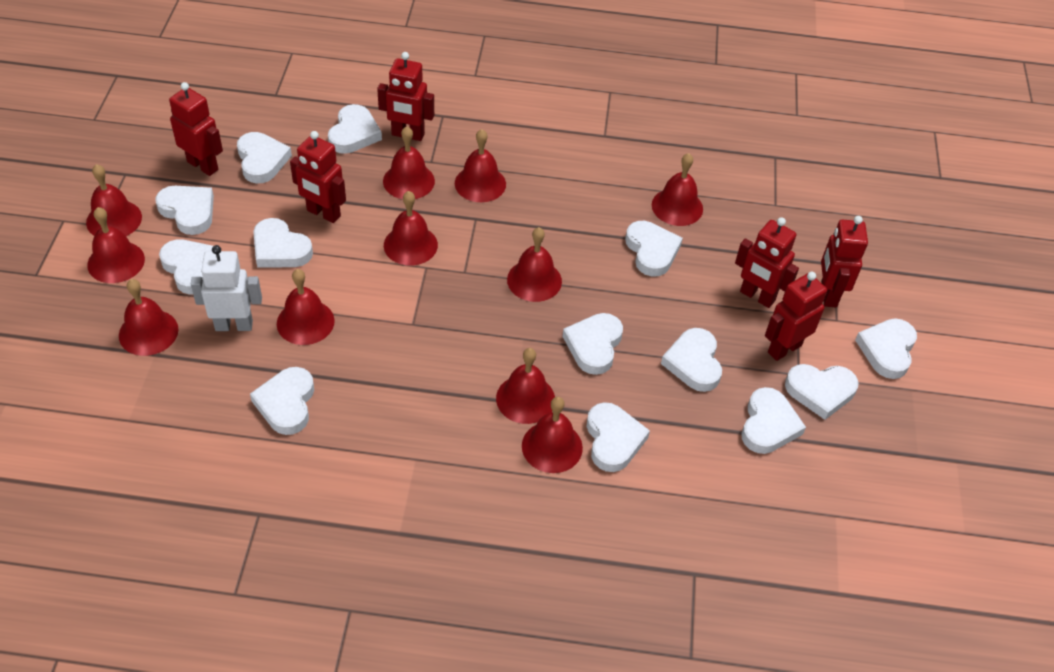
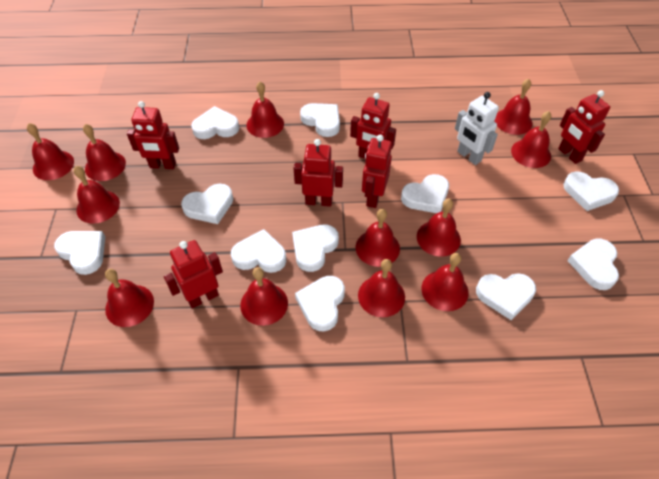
red bell: [86,164,142,236] [87,207,145,283] [119,279,179,356] [277,269,335,345] [383,126,435,199] [384,191,438,266] [455,129,506,202] [496,348,555,424] [507,227,562,302] [522,397,583,473] [652,153,703,226] = 11 -> [27,123,74,180] [74,166,120,224] [83,124,126,181] [105,269,154,327] [240,267,288,326] [247,82,284,138] [356,209,400,267] [358,259,405,317] [417,199,461,257] [421,253,469,311] [495,79,532,135] [511,111,551,168] = 12
white heart: [155,186,214,235] [159,239,213,295] [237,132,292,184] [250,367,314,435] [253,218,313,268] [328,104,382,154] [562,313,623,375] [586,402,650,472] [625,221,683,277] [661,328,722,392] [741,387,806,454] [785,364,859,420] [855,319,917,379] = 13 -> [54,231,105,275] [181,184,233,224] [191,106,239,139] [231,229,286,273] [292,224,339,272] [295,276,345,331] [300,103,340,137] [401,174,449,213] [476,273,536,320] [563,171,619,211] [567,239,619,290] = 11

